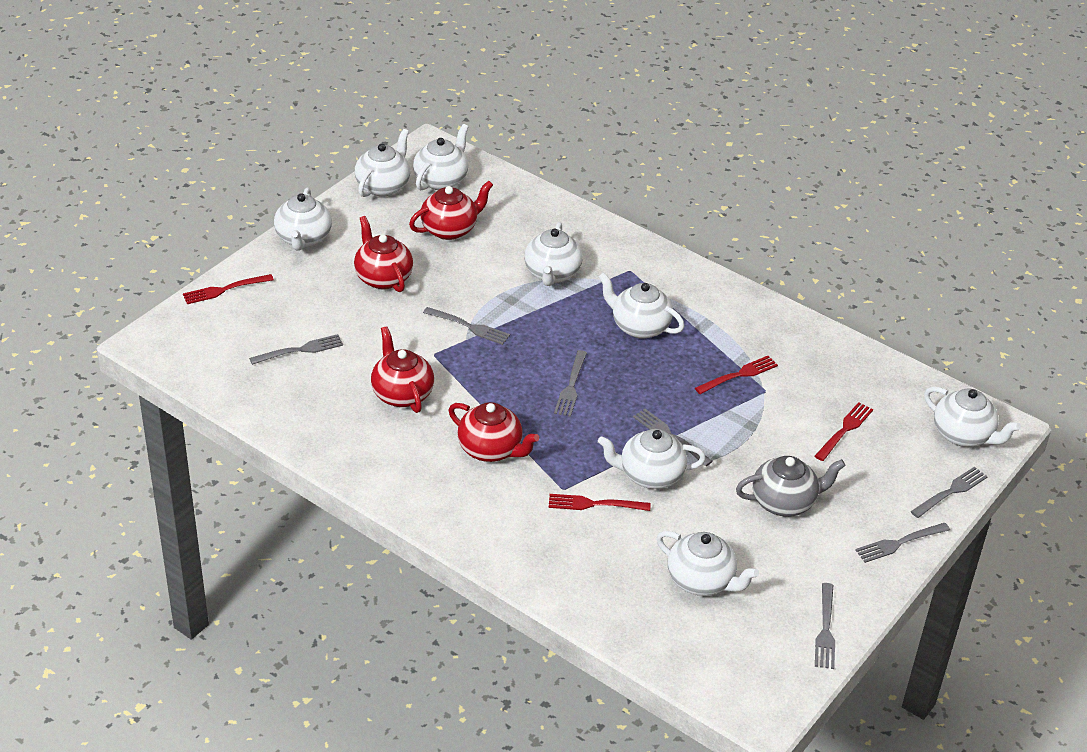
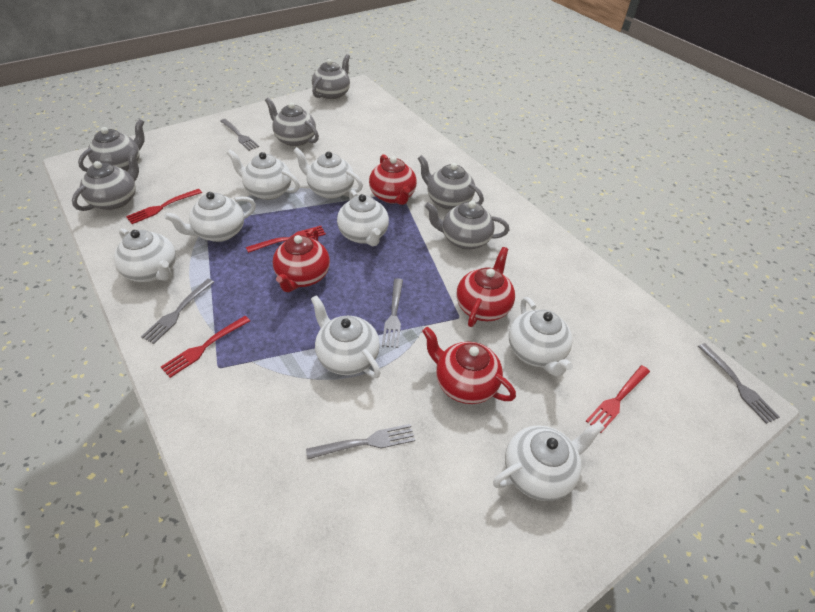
grey fork: [249,334,343,365] [423,307,510,345] [554,350,587,417] [633,409,713,466] [815,583,835,669] [855,523,950,563] [910,467,988,518] = 7 -> [141,279,214,344] [220,119,259,151] [306,424,415,459] [382,278,403,348] [698,343,780,424] = 5
grey teapot: [736,456,846,517] = 1 -> [72,149,139,211] [78,119,145,172] [265,98,319,147] [312,54,350,100] [418,155,484,210] [425,201,509,250] = 6

